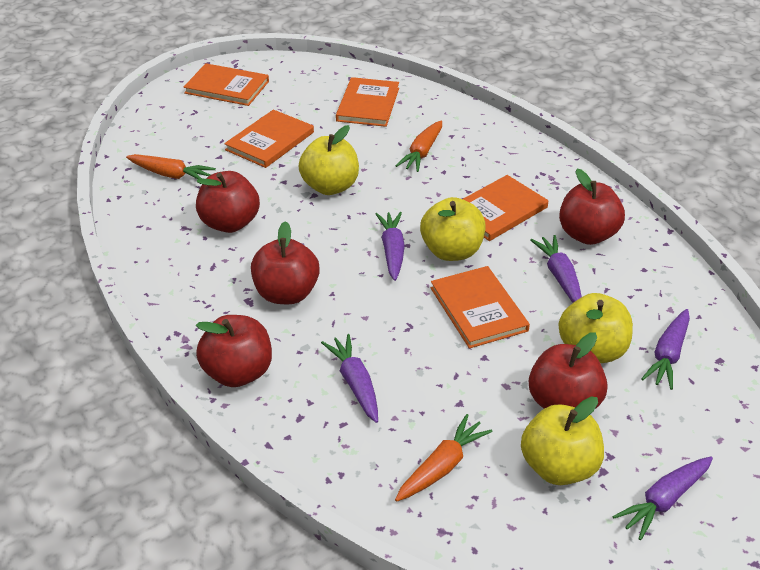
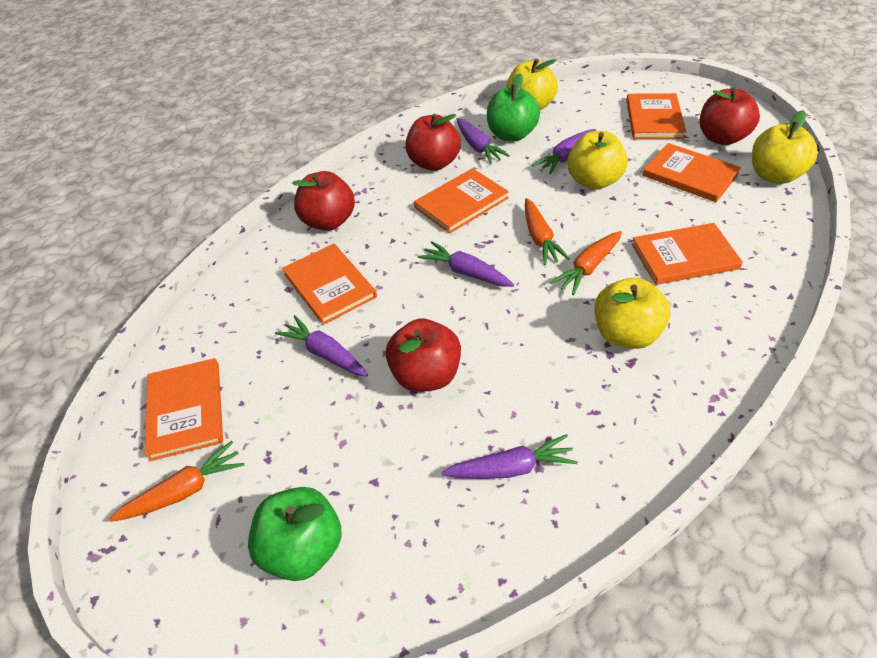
green apple: none = 0 -> [248,487,342,581] [487,74,540,142] = 2
orange book: [184,63,269,106] [224,110,314,168] [336,77,399,127] [431,266,530,349] [463,175,548,241] = 5 -> [145,358,223,461] [282,244,377,325] [414,168,509,234] [626,93,686,139] [632,223,743,285] [642,143,741,202] = 6
red apple: [196,171,260,233] [196,315,272,387] [251,221,320,304] [529,332,608,409] [559,169,625,245] = 5 -> [292,171,355,231] [386,319,461,392] [405,114,461,171] [700,87,760,145] = 4

